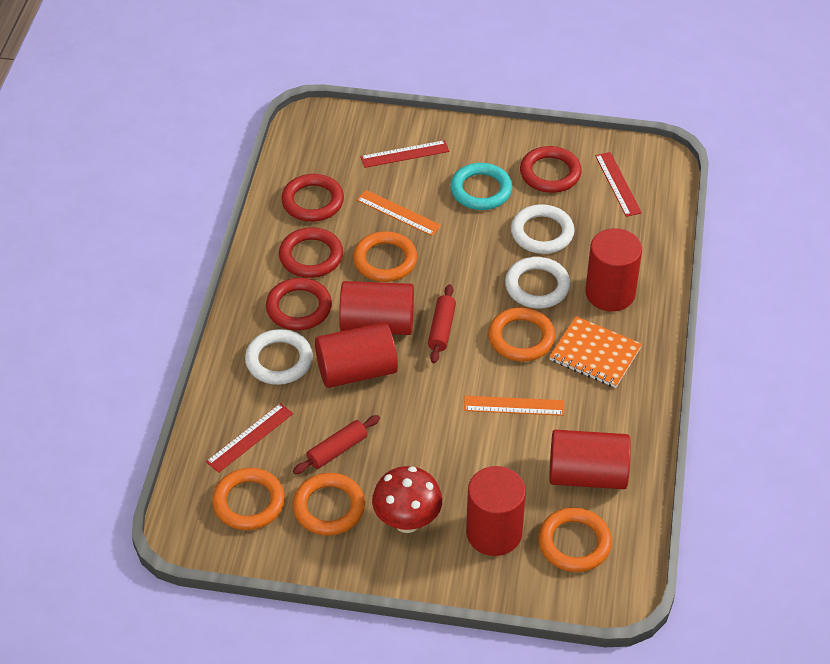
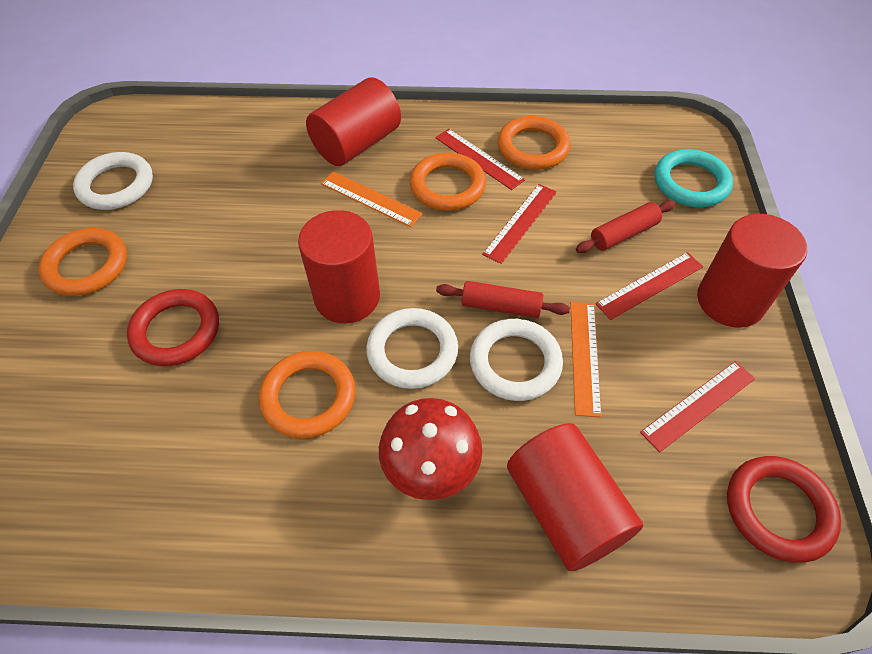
orange notebook: [549,316,642,388] = 1 -> none = 0
orange ring: [212,468,285,530] [293,473,365,535] [353,231,417,282] [488,307,555,362] [538,507,612,572] = 5 -> [38,228,127,296] [259,351,356,438] [410,153,486,211] [497,116,571,170] = 4
red cylinder: [315,322,398,388] [339,281,414,335] [466,466,526,556] [549,430,631,489] [585,228,642,312] = 5 -> [298,210,380,323] [306,78,401,166] [507,423,643,571] [697,214,807,328] = 4
red ring: [266,278,332,330] [279,227,343,278] [281,174,344,222] [520,146,582,193] = 4 -> [127,289,219,366] [727,456,841,563] = 2
red ruler: [206,403,293,473] [360,140,449,168] [595,152,642,217] = 3 -> [435,129,525,190] [482,184,557,264] [595,252,703,320] [640,361,755,453] = 4

